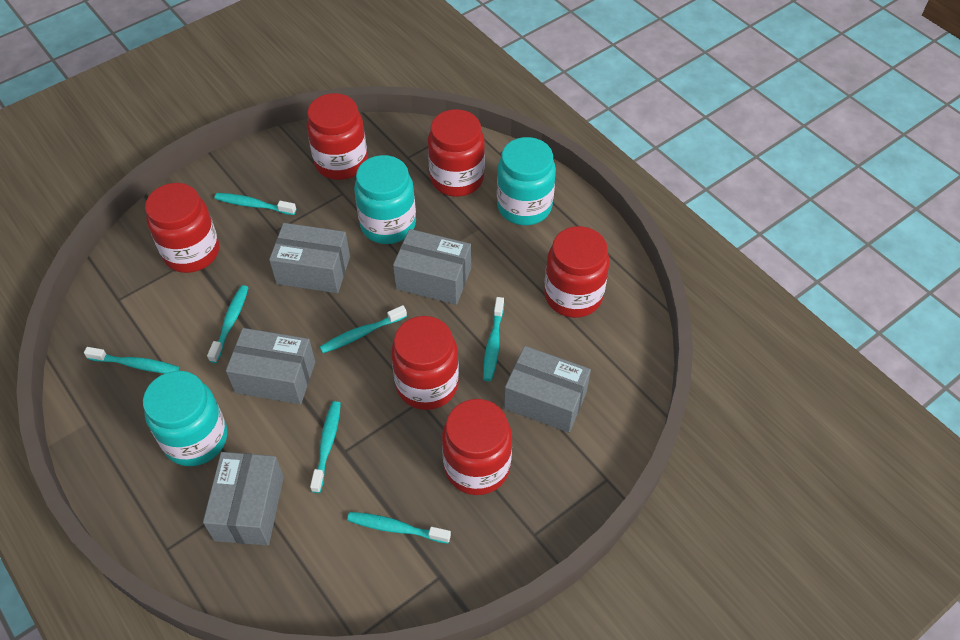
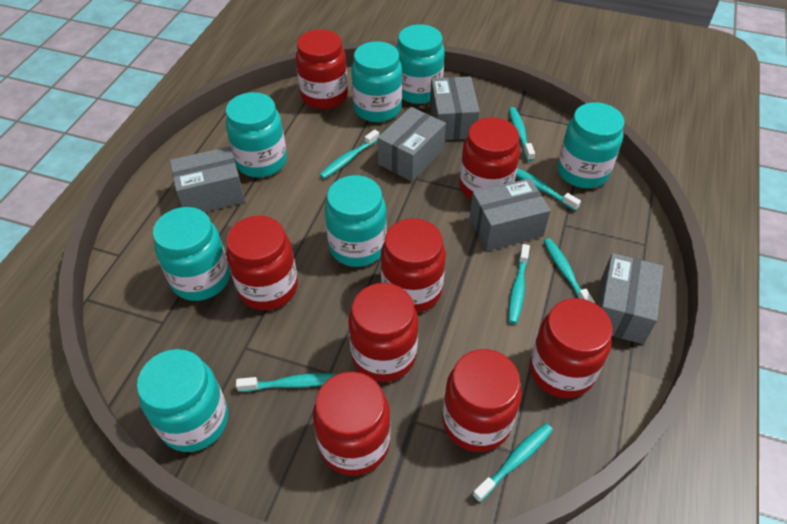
red jar: [145,183,219,273] [307,93,368,180] [391,316,459,410] [428,109,485,197] [442,399,512,495] [544,226,610,318] = 6 -> [226,216,298,310] [296,29,348,109] [313,371,390,476] [348,283,418,382] [381,218,446,313] [442,349,522,452] [459,117,520,201] [530,298,613,398] = 8
turquoise jar: [143,371,227,466] [354,155,416,244] [497,137,556,225] = 3 -> [137,349,228,452] [153,207,230,301] [226,92,287,178] [325,175,387,267] [351,41,402,122] [396,24,445,104] [557,102,624,188] = 7

